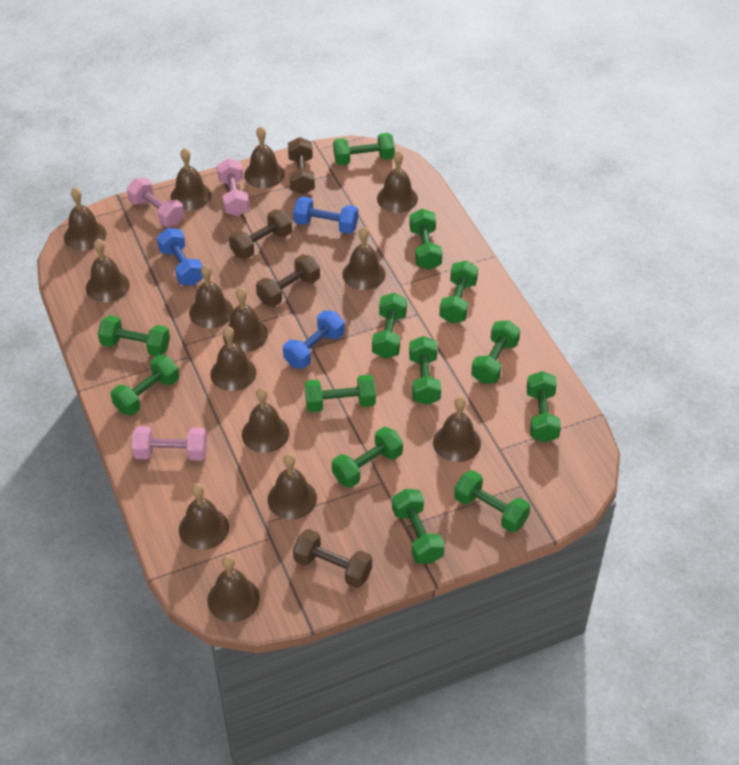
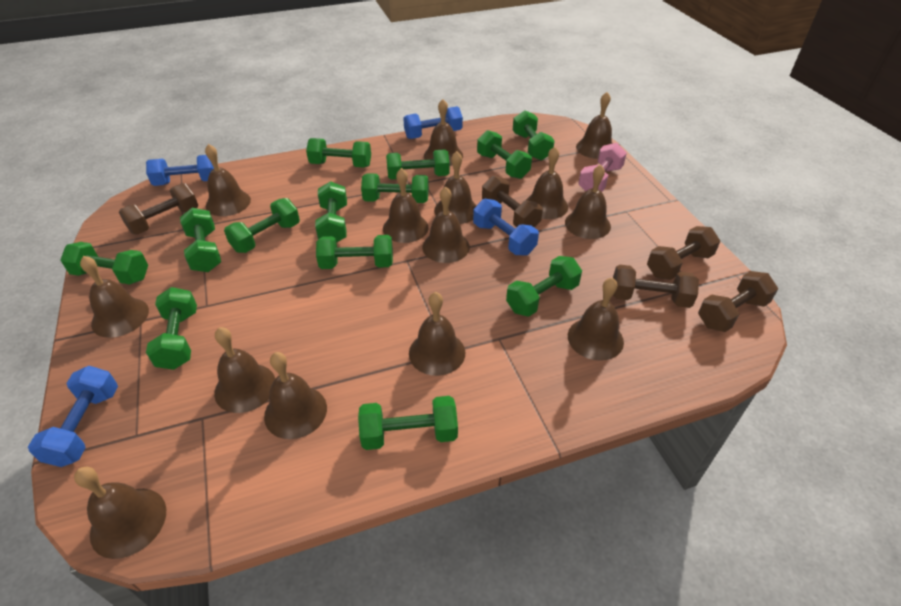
blue dumbbell: [157,228,203,286] [283,310,345,369] [293,196,358,234] = 3 -> [28,366,118,467] [146,155,214,186] [403,106,463,139] [473,199,539,256] = 4
brown dumbbell: [229,209,292,259] [256,254,320,307] [288,137,315,194] [293,529,372,588] = 4 -> [119,183,198,234] [482,176,543,228] [613,265,699,308] [647,226,720,280] [698,271,778,332] = 5
pink dumbbell: [127,178,184,227] [132,426,207,461] [217,158,249,216] = 3 -> [578,143,627,192] = 1

